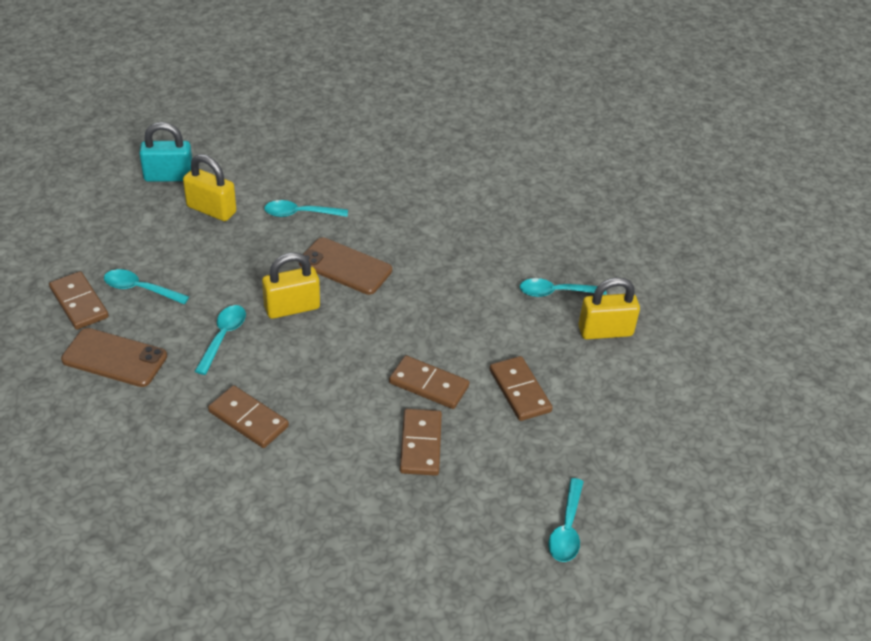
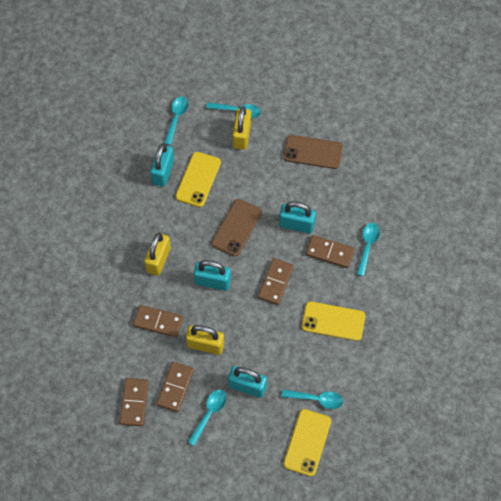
turquoise padlock: [139,122,192,182] = 1 -> [150,143,174,187] [194,260,231,291] [228,366,267,398] [279,201,316,233] = 4
yellow phone: none = 0 -> [175,152,221,207] [283,409,331,476] [302,301,365,341] = 3

